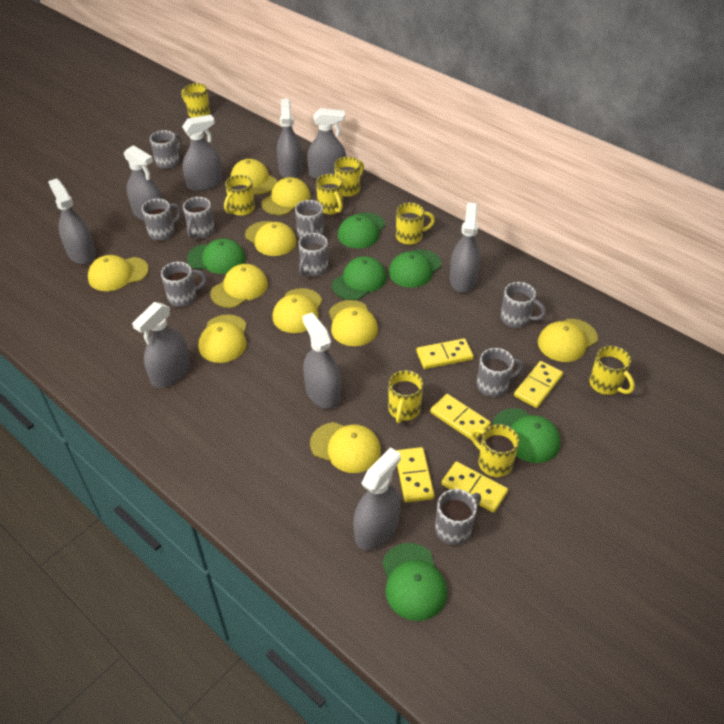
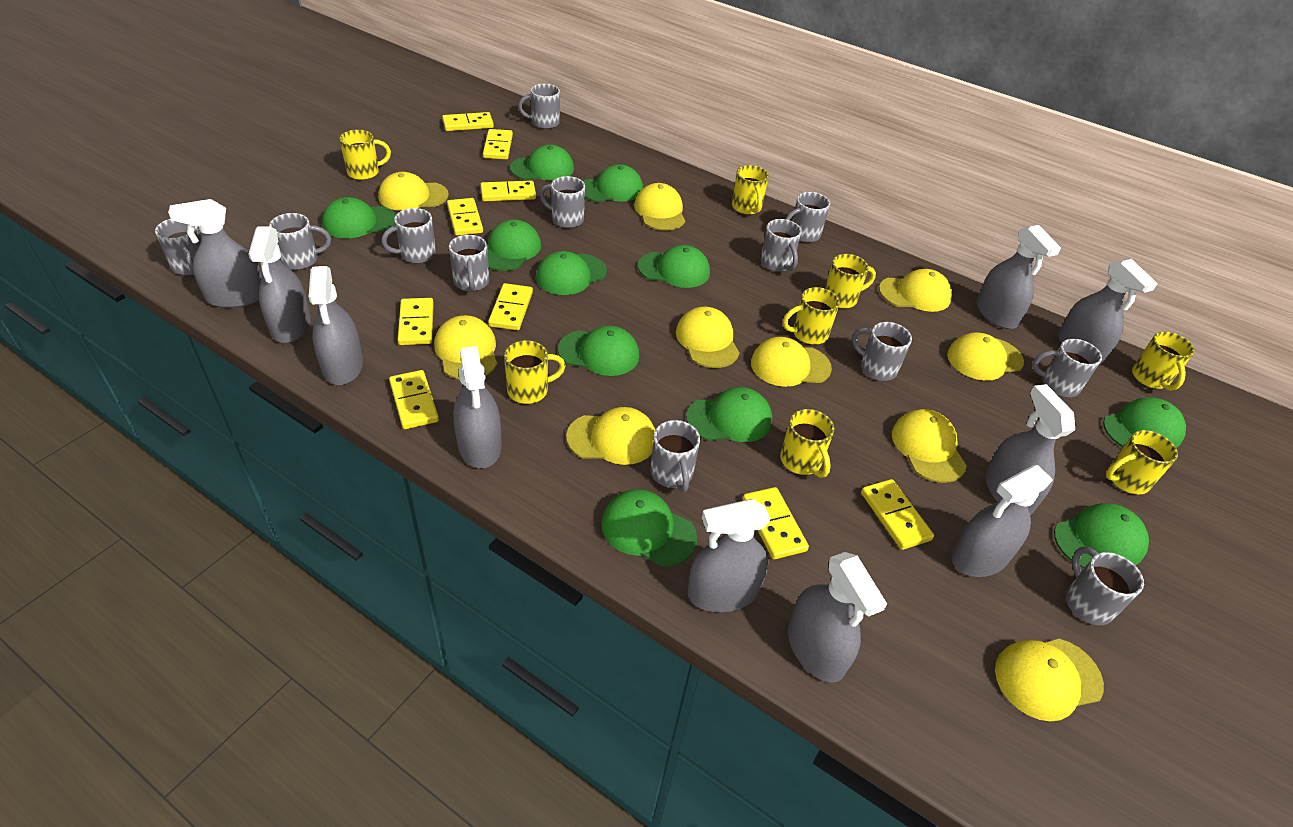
green cap: [187,239,245,274] [332,256,387,300] [338,212,385,249] [382,543,447,621] [389,249,441,288] [492,408,560,463] = 6 -> [322,197,396,238] [487,220,541,271] [510,145,574,181] [536,251,607,295] [558,326,639,376] [583,164,643,202] [601,489,697,567] [638,245,710,288] [686,387,772,442] [1054,503,1149,568] [1103,397,1186,448] = 11
grey mug: [142,199,182,241] [150,130,182,169] [161,262,207,307] [183,197,215,239] [295,200,324,238] [299,233,328,277] [435,489,481,545] [477,348,524,397] [501,282,546,328] = 9 -> [155,219,202,275] [269,213,331,270] [381,208,436,264] [449,235,489,291] [518,84,560,129] [539,176,585,228] [650,420,700,492] [760,219,802,272] [786,192,830,243] [852,322,912,381] [1032,339,1102,397] [1066,547,1144,625] = 12
grey spray bottle: [48,178,96,264] [124,145,162,221] [132,302,190,388] [182,115,223,191] [277,99,302,178] [302,313,341,409] [307,108,346,180] [353,447,401,550] [450,202,480,293] = 9 -> [168,199,262,308] [248,226,311,343] [309,266,363,385] [453,346,502,468] [688,499,771,612] [788,552,887,683] [951,465,1053,577] [976,225,1061,329] [985,384,1075,515] [1058,259,1158,364] = 10
yellow domino: [396,447,435,502] [416,338,474,369] [430,394,491,440] [442,461,508,513] [514,361,563,408] = 5 -> [389,370,439,429] [398,298,434,345] [442,112,494,131] [447,198,483,236] [480,181,536,202] [483,129,513,160] [488,283,533,330] [743,487,809,559] [861,479,934,550] = 9

